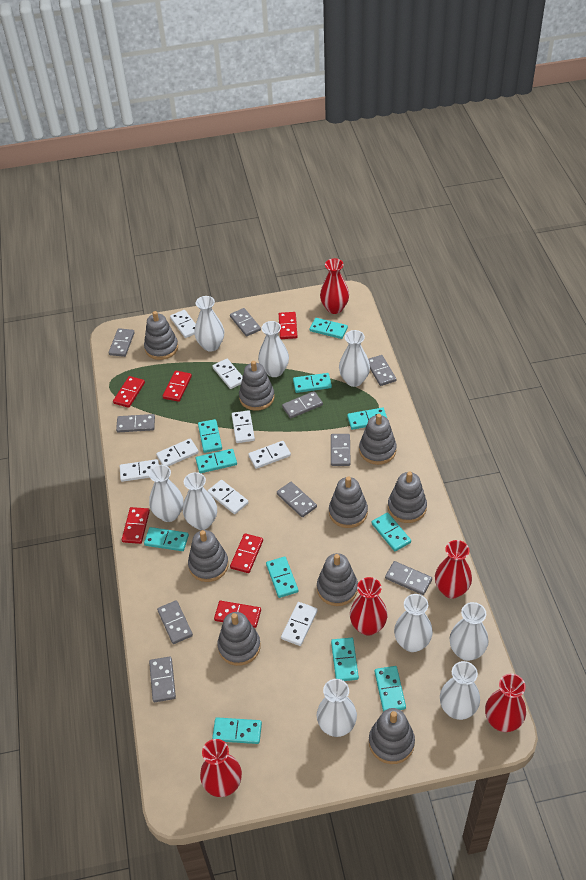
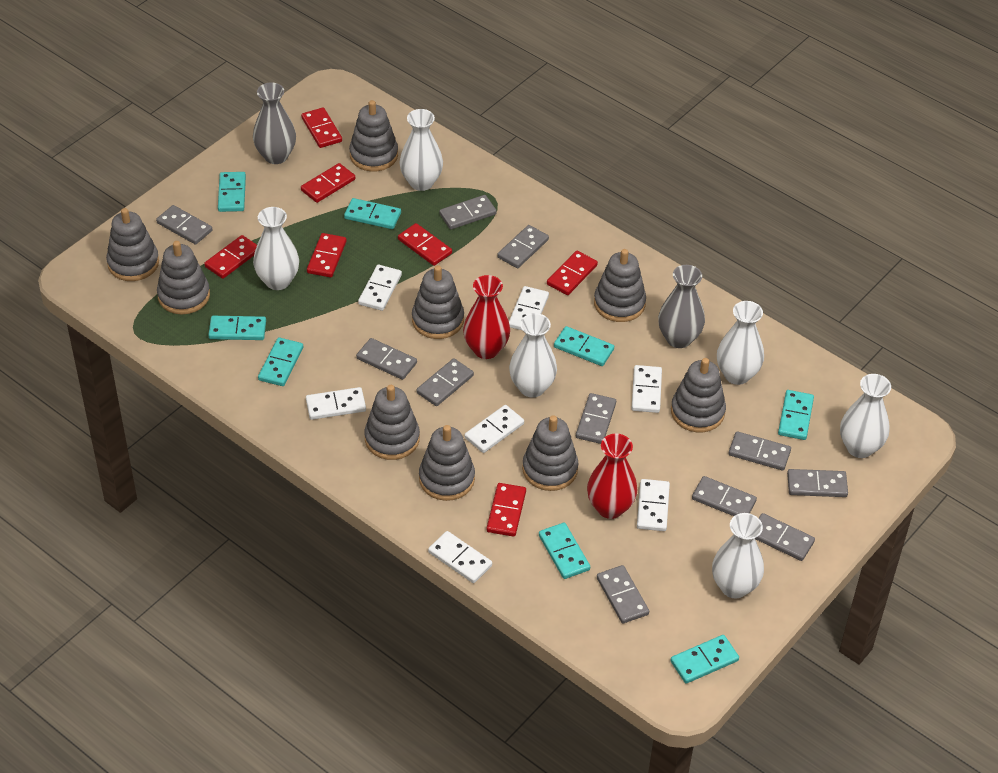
grey domino: [109,328,135,357] [116,414,155,432] [149,657,176,702] [157,600,193,644] [230,308,261,336] [277,482,317,517] [282,391,323,418] [331,434,351,466] [368,355,396,386] [385,561,432,595] = 10 -> [156,205,212,245] [356,338,417,380] [417,358,474,406] [439,195,497,229] [497,225,549,268] [576,393,616,444] [597,565,649,623] [692,476,757,516] [729,431,791,470] [755,513,815,561] [787,469,848,497] = 11
grey vase: none = 0 -> [253,82,296,164] [658,265,705,348] = 2
red domino: [113,376,145,408] [122,507,150,544] [163,371,192,402] [214,601,261,628] [230,533,263,573] [279,312,297,339] = 6 -> [204,235,257,279] [301,108,342,148] [301,163,355,203] [307,233,347,277] [398,223,452,266] [486,483,526,537] [547,251,598,295] = 7
red vase: [200,739,242,797] [320,258,349,314] [350,577,387,636] [435,540,472,599] [485,674,526,732] = 5 -> [463,275,510,359] [587,433,638,519] = 2
turquoise domino: [144,527,189,551] [196,449,237,473] [198,419,222,453] [212,717,262,744] [266,557,298,598] [293,373,332,393] [310,318,348,339] [331,638,359,681] [347,408,387,430] [371,513,411,551] [375,666,406,712] = 11 -> [208,316,266,340] [218,172,246,212] [258,337,303,386] [344,198,401,229] [539,523,590,579] [554,326,614,366] [670,635,739,684] [778,390,814,440] = 8
white domino: [120,459,159,482] [156,438,199,466] [170,310,196,338] [208,480,249,514] [212,359,243,389] [232,410,255,443] [248,441,291,469] [281,602,318,646] = 8 -> [306,387,366,420] [358,265,402,311] [428,531,492,583] [465,405,524,453] [509,286,549,331] [631,365,662,413] [637,479,670,531] = 7
white vase: [149,465,184,522] [183,472,217,530] [194,296,224,352] [258,321,289,377] [317,679,357,737] [339,330,370,387] [394,594,433,652] [440,661,480,720] [449,602,489,661] = 9 -> [253,207,299,290] [400,109,443,191] [509,313,557,398] [712,513,764,598] [717,301,764,385] [840,374,891,458] = 6

